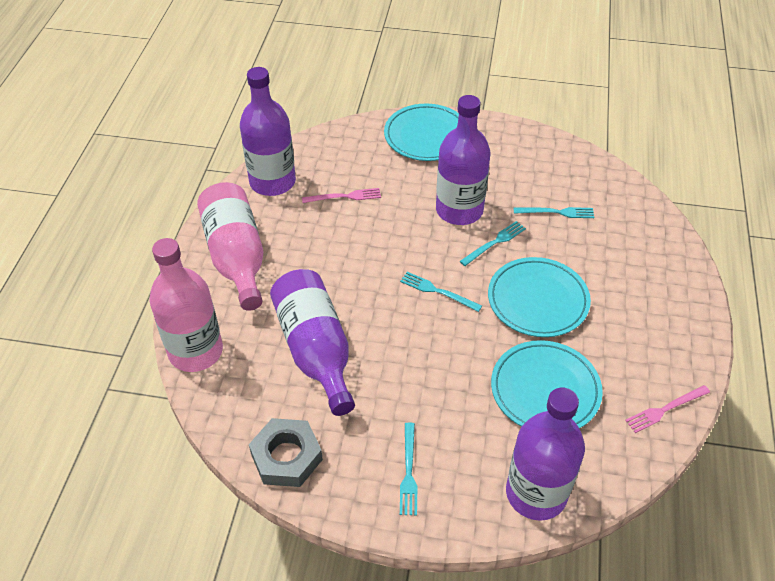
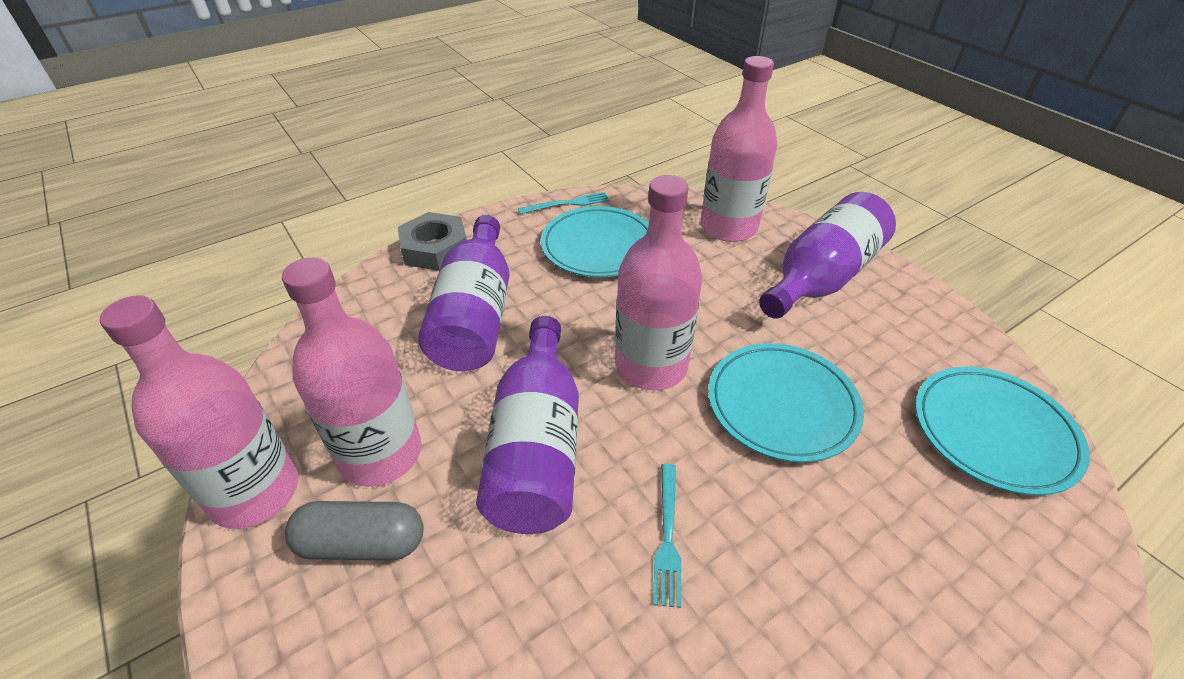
grey capsule: none = 0 -> [285,501,423,560] = 1
pink bottle: [150,238,223,372] [197,182,264,311] = 2 -> [100,295,299,529] [282,258,421,487] [615,175,702,390] [701,56,778,242] = 4
pink fork: [302,188,381,203] [625,385,710,433] = 2 -> none = 0
purple bottle: [240,67,296,196] [270,269,355,416] [436,95,491,225] [506,387,585,521] = 4 -> [418,215,510,371] [476,316,579,534] [759,192,896,319] = 3
turquoise fork: [400,272,482,312] [400,423,417,515] [460,221,526,266] [514,207,594,218] = 4 -> [518,192,609,214] [653,464,681,608] = 2

